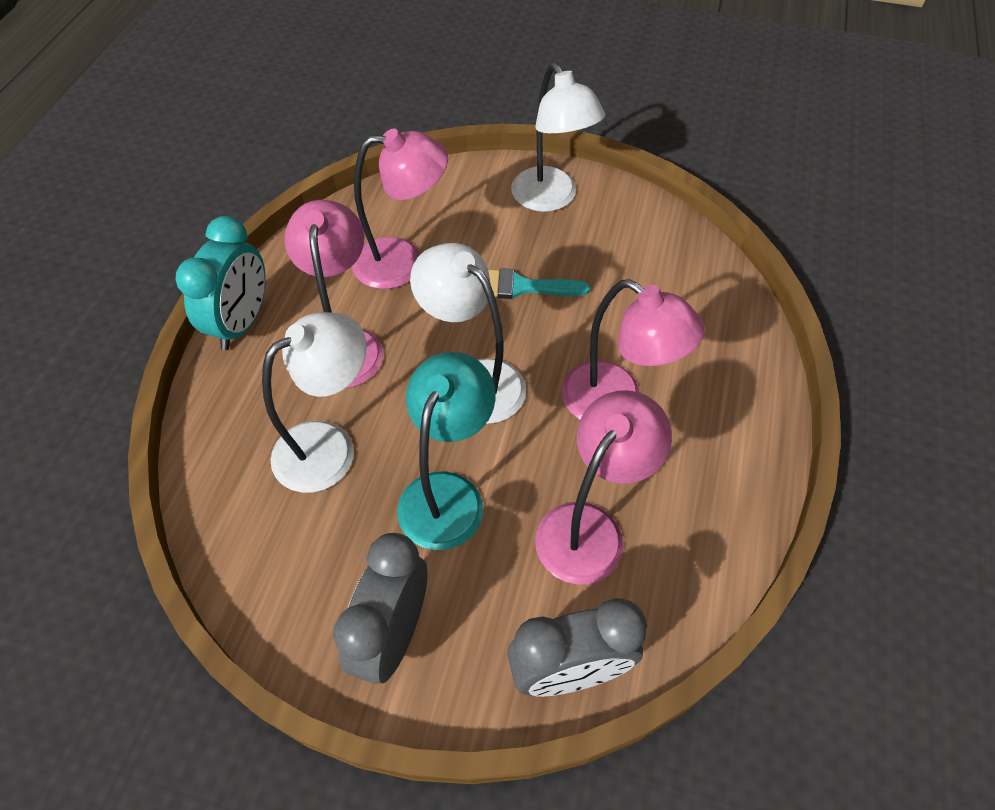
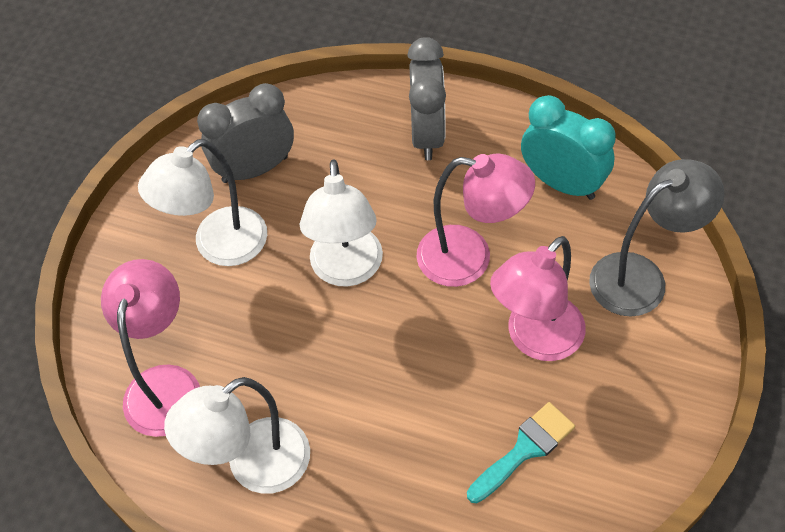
grey lamp: none = 0 -> [589,159,725,317] = 1
pink lamp: [284,200,383,388] [352,128,448,289] [535,390,672,584] [561,279,705,420] = 4 -> [101,259,200,437] [417,153,535,287] [490,236,586,361] = 3
turquoise lamp: [397,352,496,550] = 1 -> none = 0

